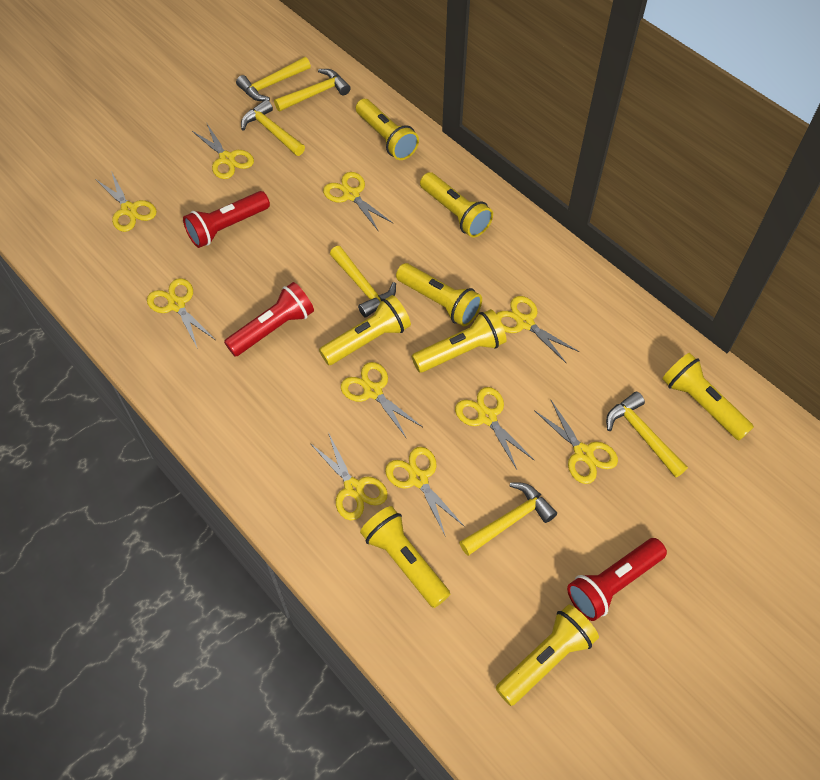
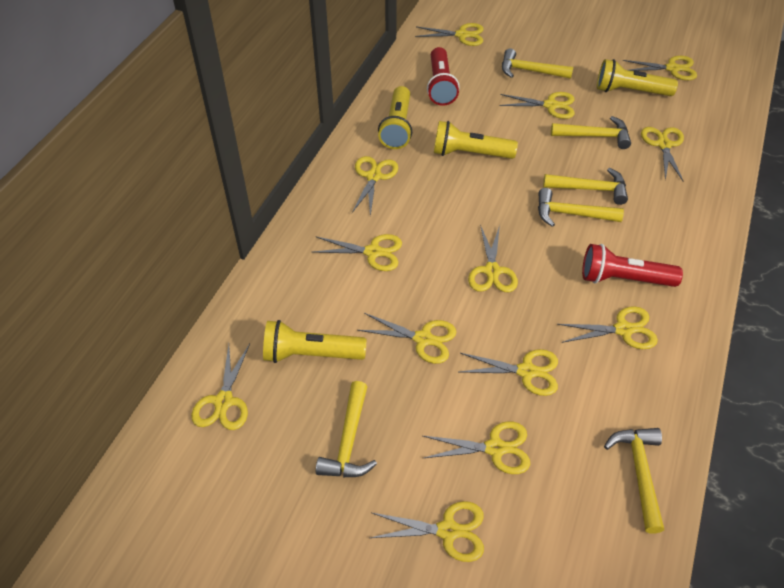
red flashlight: [183,191,270,248] [224,282,314,357] [567,538,667,621] = 3 -> [427,47,460,106] [582,244,683,287] = 2
yellow flashlight: [319,295,411,365] [356,99,419,160] [360,506,450,608] [396,263,482,327] [412,309,507,372] [420,172,493,237] [496,605,599,706] [662,353,754,441] = 8 -> [263,320,367,363] [378,86,412,149] [434,121,518,159] [597,59,678,96] = 4
yellow scissors: [95,171,157,232] [147,278,215,349] [192,122,254,179] [310,432,388,520] [323,172,393,232] [341,362,422,439] [385,447,465,537] [455,387,535,470] [497,296,579,364] [534,400,618,484] = 10 -> [191,344,250,430] [313,234,402,271] [352,156,398,216] [357,313,456,364] [370,501,484,562] [415,23,484,46] [423,421,530,474] [459,349,558,396] [468,225,518,292] [499,92,575,119] [557,306,658,349] [623,56,697,80] [641,127,684,182] = 13

